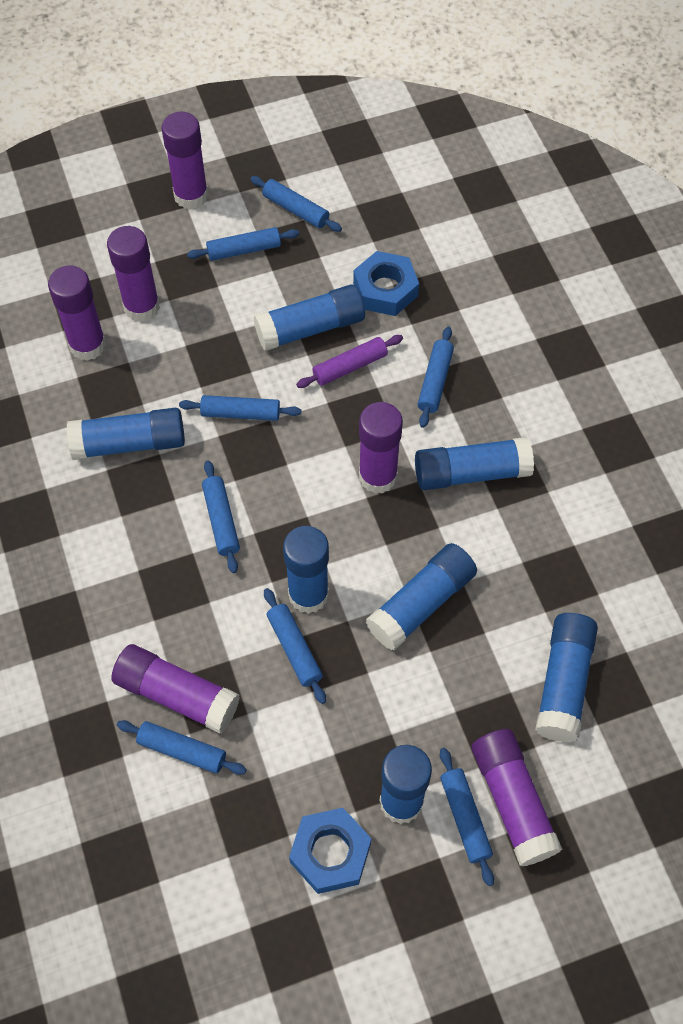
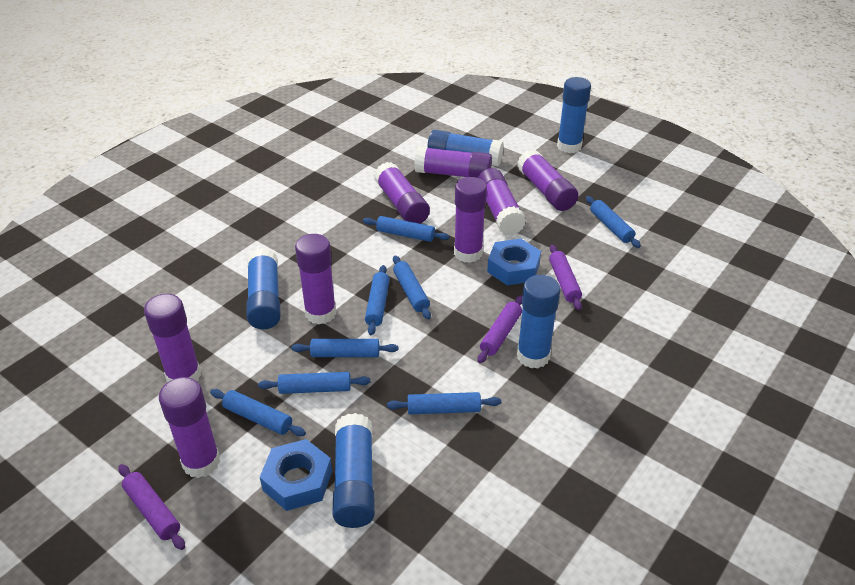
blue glue stick: [66,408,185,460] [254,285,365,351] [283,526,329,614] [366,543,477,650] [380,745,432,824] [415,437,534,490] [535,613,598,742] = 7 -> [246,248,281,329] [333,413,375,528] [427,130,504,166] [517,275,561,369] [557,77,591,153] = 5
purple glue stick: [48,265,106,361] [107,226,160,322] [111,644,240,733] [161,111,209,209] [359,402,403,494] [472,729,562,866] = 6 -> [144,294,201,382] [159,377,220,478] [295,234,336,324] [374,162,430,224] [414,146,492,178] [454,177,487,263] [478,168,526,235] [517,149,578,211] = 8
purple rolling pin: [296,335,403,388] = 1 -> [118,464,185,550] [477,296,522,363] [549,245,582,310] = 3

